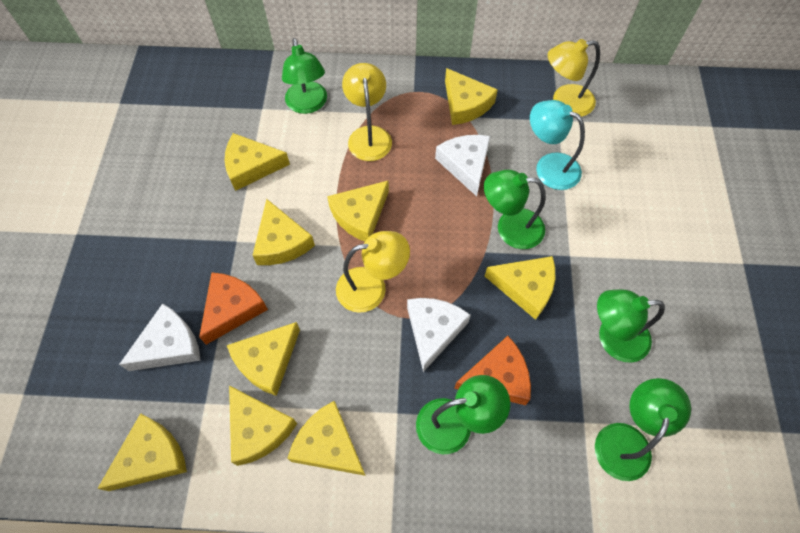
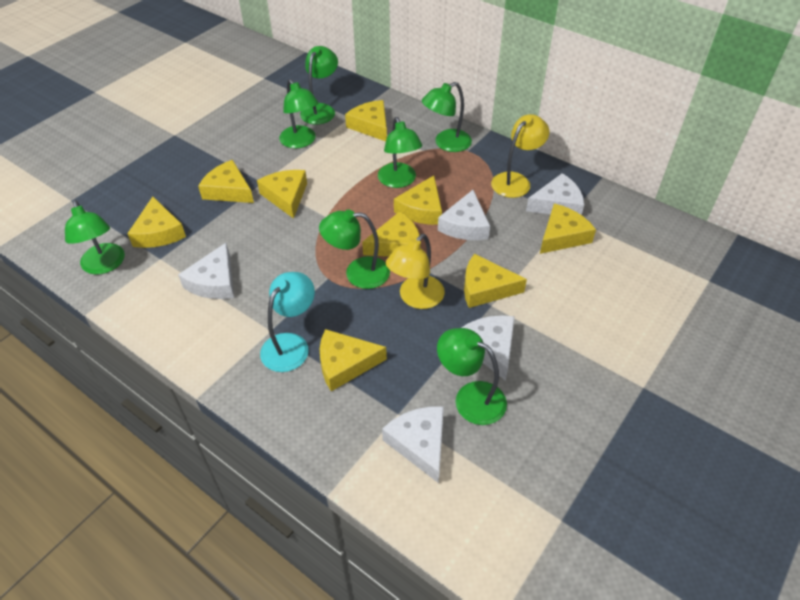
green lamp: [282,38,327,114] [416,375,510,454] [484,170,546,249] [595,378,691,481] [597,290,665,363] = 5 -> [65,200,125,275] [279,79,318,148] [300,46,338,125] [319,209,390,289] [378,117,422,188] [422,82,472,152] [437,328,507,425] = 7
orange cheese: [199,273,268,345] [454,336,531,405] = 2 -> none = 0
white cheese: [119,304,200,371] [407,298,471,372] [435,135,491,196] = 3 -> [178,243,234,299] [382,407,444,483] [438,190,490,240] [461,315,515,381] [526,173,584,215] = 5
yellow lamp: [336,231,410,313] [342,63,392,161] [548,39,600,117] = 3 -> [386,234,445,309] [491,114,549,198] = 2

